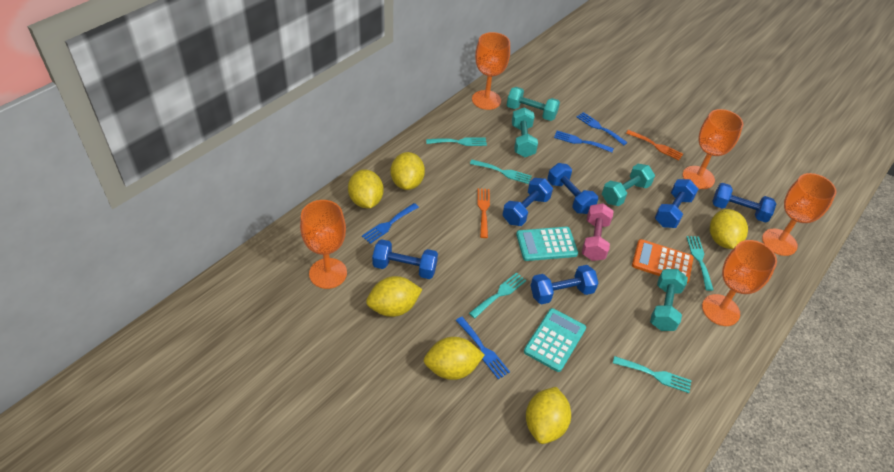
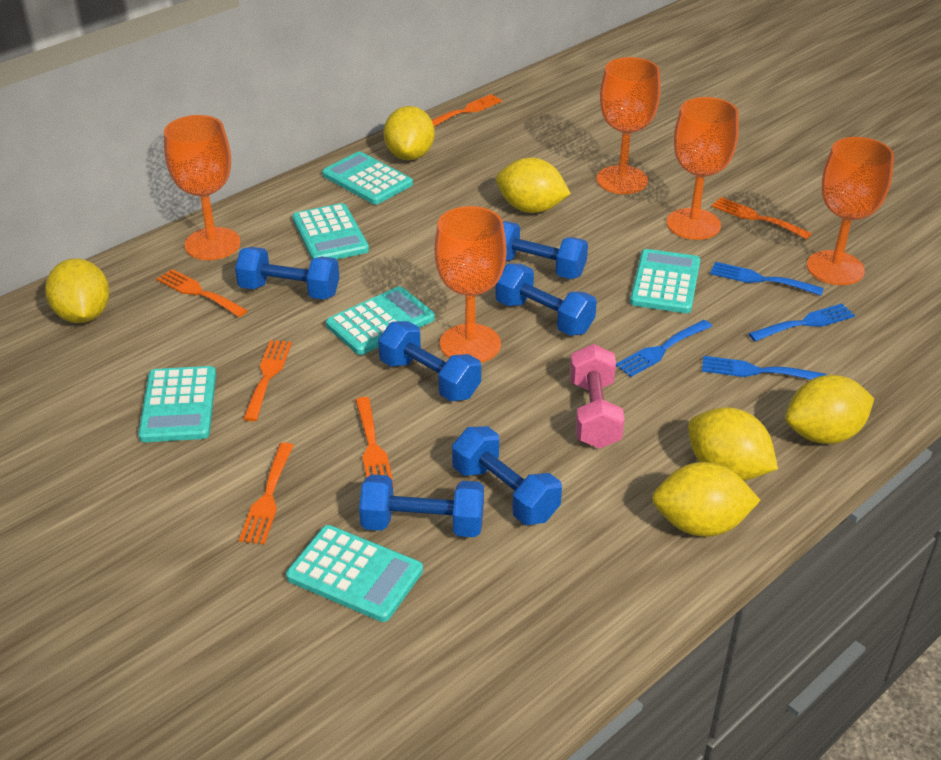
orange calculator: [632,239,693,284] = 1 -> none = 0
orange fork: [477,188,490,238] [626,130,683,160] = 2 -> [157,269,248,317] [239,442,294,544] [243,340,292,421] [355,397,394,486] [432,94,502,127] [711,197,812,239] = 6
turquoise calculator: [516,227,578,261] [524,308,586,372] = 2 -> [138,366,216,442] [286,525,423,622] [292,203,369,260] [322,151,413,205] [326,286,435,355] [630,249,700,313] = 6
turquoise dumbbell: [507,87,560,121] [512,107,538,157] [602,164,655,206] [650,269,688,331] = 4 -> none = 0
turquoise fork: [426,137,487,146] [469,272,526,318] [470,160,532,184] [613,356,691,393] [686,236,713,291] = 5 -> none = 0

